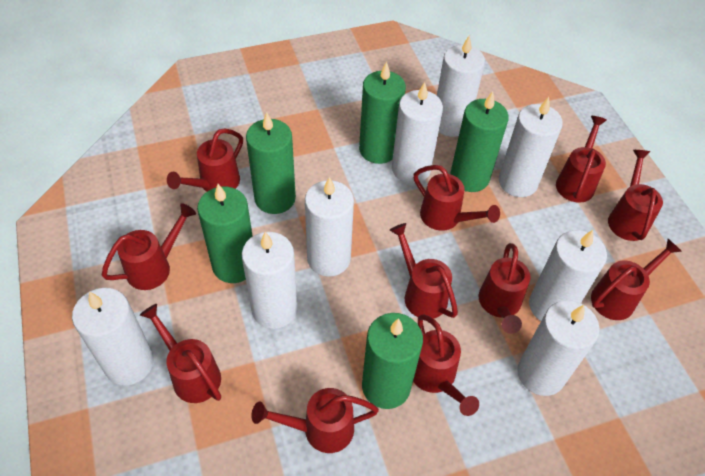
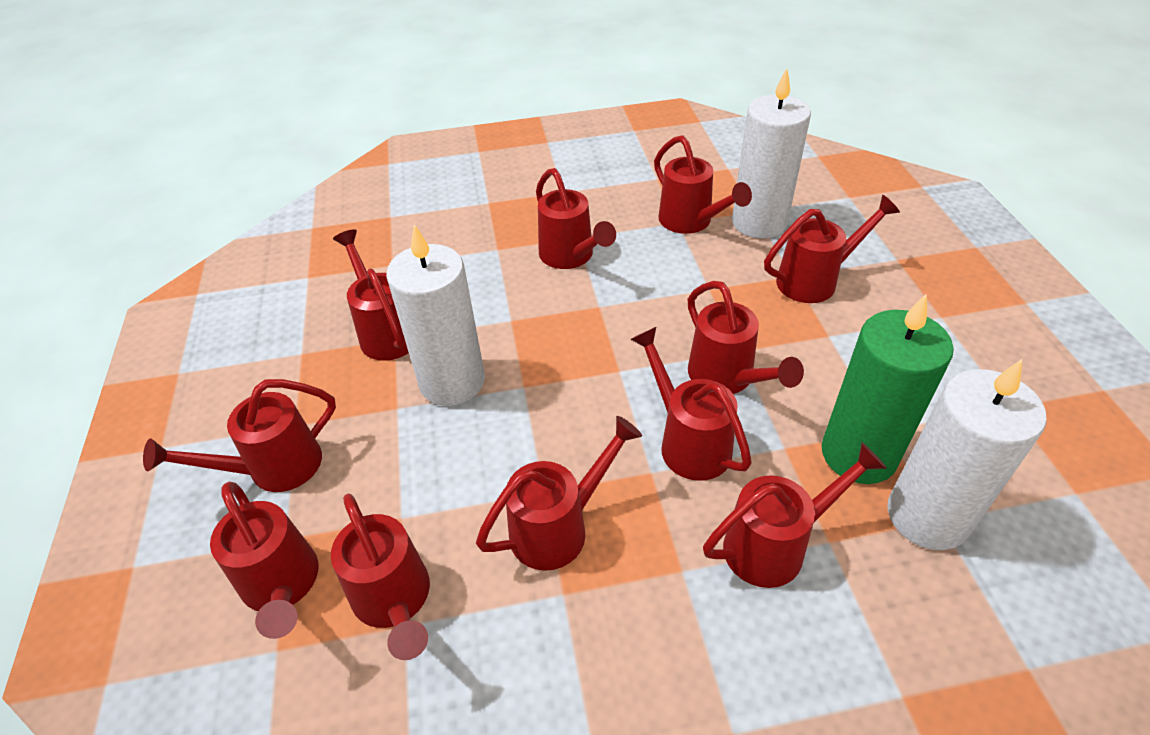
green candle: [197,184,253,283] [246,112,296,214] [359,61,406,164] [362,313,423,409] [450,91,509,192] = 5 -> [822,294,954,484] = 1
white candle: [72,288,154,386] [242,232,298,329] [305,177,354,277] [392,82,443,184] [437,35,485,137] [499,97,563,197] [517,300,600,396] [529,230,607,321] = 8 -> [386,224,485,406] [732,68,811,238] [887,359,1047,550] = 3

